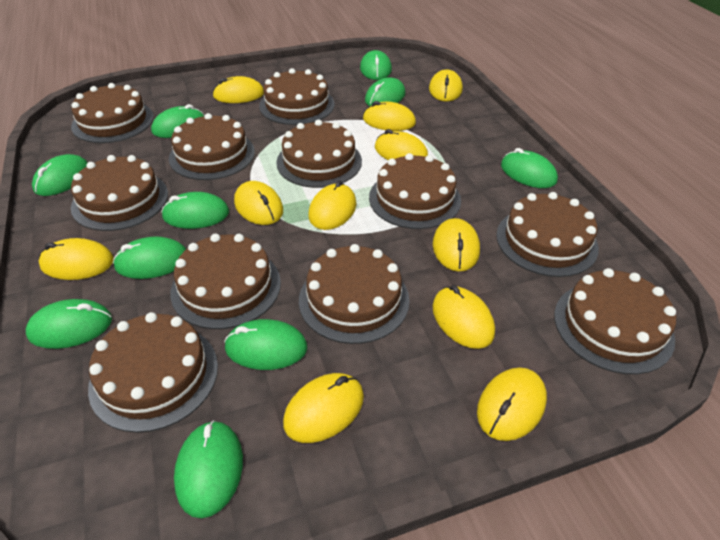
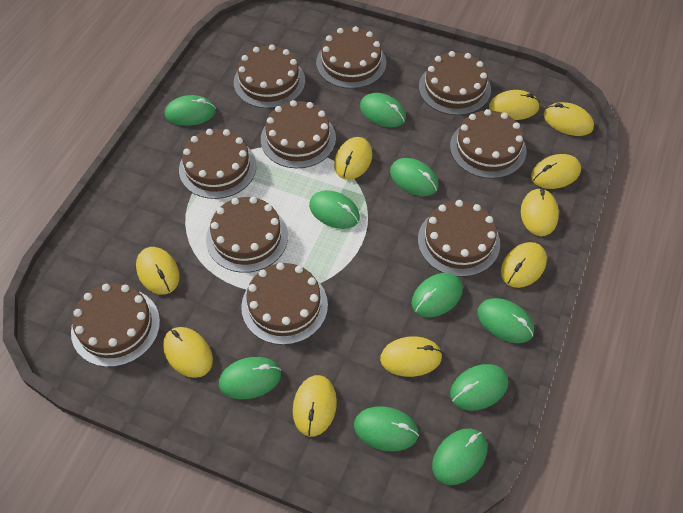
brown cake: [71,83,154,143] [71,155,168,231] [88,312,218,433] [169,113,255,180] [170,233,281,329] [259,68,335,125] [276,119,362,188] [299,244,410,344] [369,153,461,229] [496,192,599,277] [554,268,676,375] = 11 -> [71,283,160,367] [179,129,257,199] [206,197,288,273] [234,44,305,108] [241,263,328,345] [261,100,336,168] [316,26,386,89] [418,200,500,277] [419,51,491,115] [450,109,526,179] = 10
yellow mouse: [39,238,114,280] [212,76,264,103] [234,181,283,225] [283,373,364,443] [308,180,356,230] [363,101,416,131] [375,129,428,160] [429,70,463,101] [432,285,495,349] [433,218,480,272] [477,367,547,441] = 11 -> [136,247,180,295] [163,327,213,378] [293,375,337,437] [334,137,372,180] [380,336,443,377] [489,90,540,120] [501,242,547,288] [521,188,559,236] [531,154,581,189] [544,102,594,136] = 10

